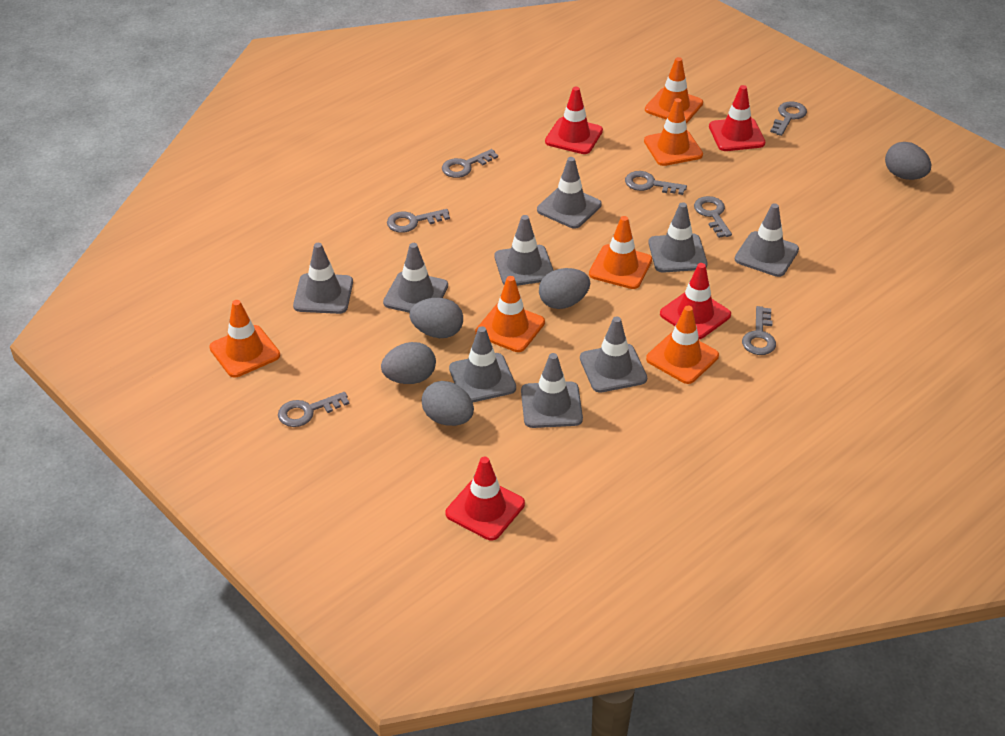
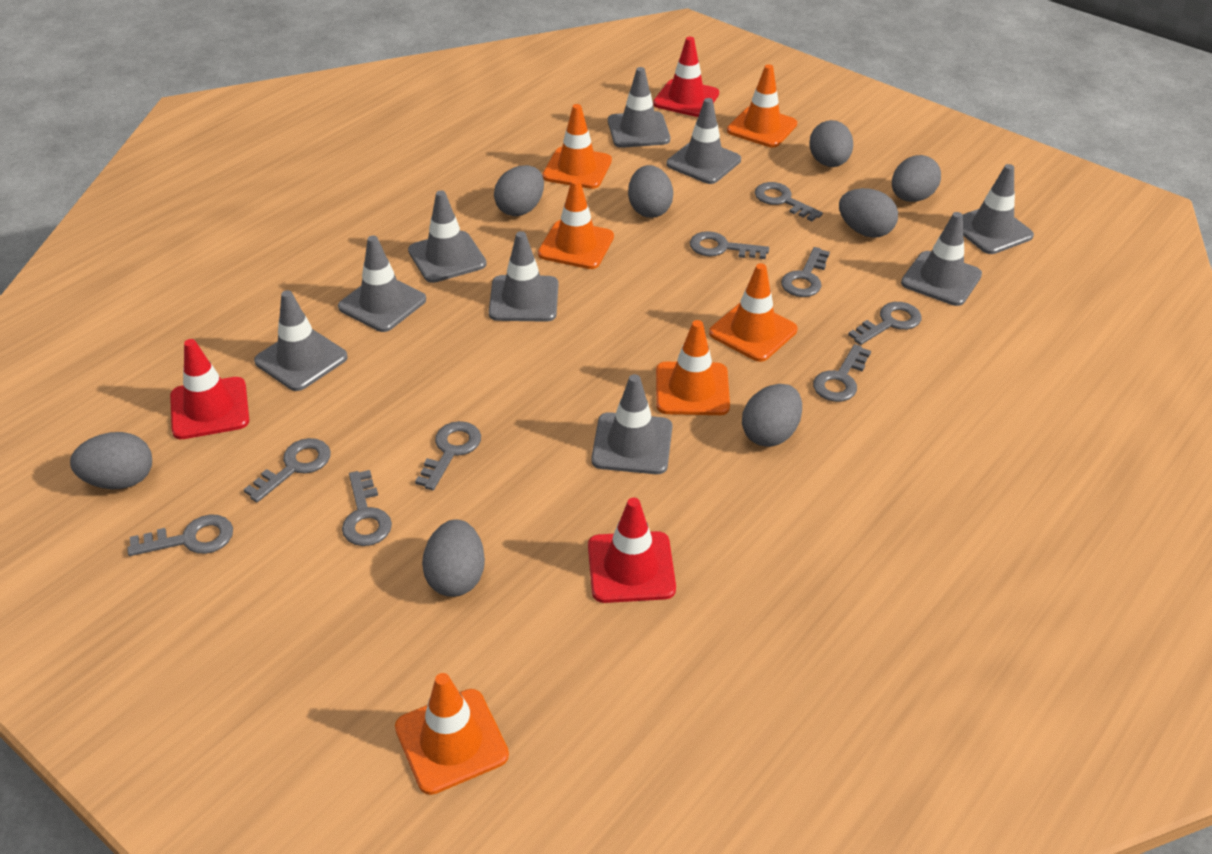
grey egg: [381,342,436,384] [410,298,463,338] [422,381,474,426] [539,268,590,309] [885,142,931,180] = 5 -> [70,432,152,489] [422,519,485,597] [494,165,544,216] [628,165,673,218] [742,384,802,447] [809,120,853,167] [839,188,898,238] [892,155,941,202] = 8
grey key: [278,392,350,427] [387,209,450,233] [442,149,498,178] [625,171,687,195] [694,196,732,238] [742,306,776,355] [770,101,807,136] = 7 -> [127,514,233,556] [244,438,331,502] [342,470,392,546] [415,421,481,490] [690,231,769,259] [755,182,823,221] [781,247,830,297] [813,344,871,402] [848,302,921,345] = 9
red traffic cone: [445,457,525,540] [545,87,603,154] [660,263,731,339] [709,85,765,151] = 4 -> [170,339,249,439] [588,498,676,603] [653,37,719,117] = 3

